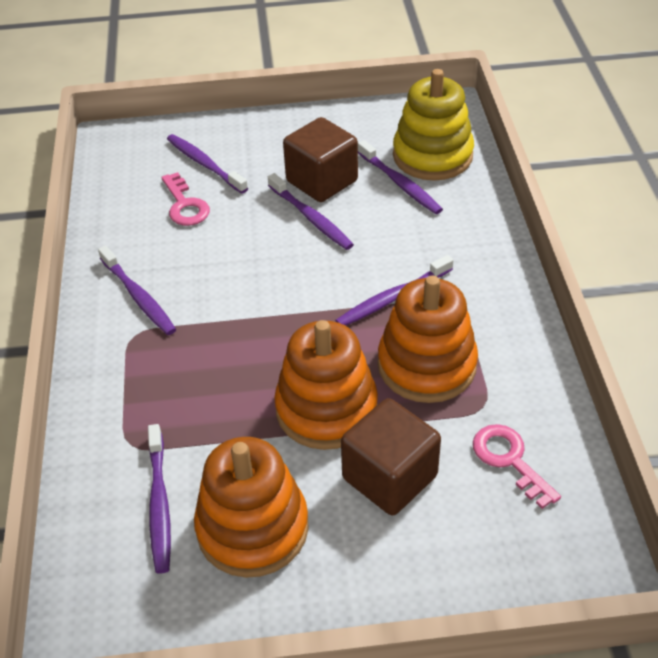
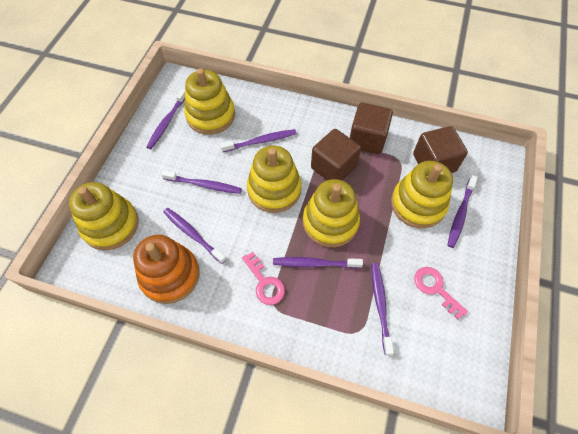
brown cube: [283,117,358,202] [341,398,441,515] = 2 -> [311,129,361,181] [350,103,393,154] [413,126,468,173] = 3
orange stacking toy: [194,437,309,578] [274,320,378,450] [378,276,478,403] = 3 -> [133,235,200,304] = 1
purple toothbrush: [98,245,176,335] [148,424,171,574] [167,134,248,194] [268,173,354,250] [335,255,453,326] [358,140,443,214] = 6 -> [146,89,185,149] [161,170,242,194] [163,208,227,264] [220,129,296,152] [273,257,363,268] [371,263,394,355] [447,175,478,248] = 7
yellow stacking toy: [393,69,474,181] = 1 -> [69,182,139,250] [184,68,235,135] [247,146,302,213] [303,179,360,247] [391,161,453,228] = 5

